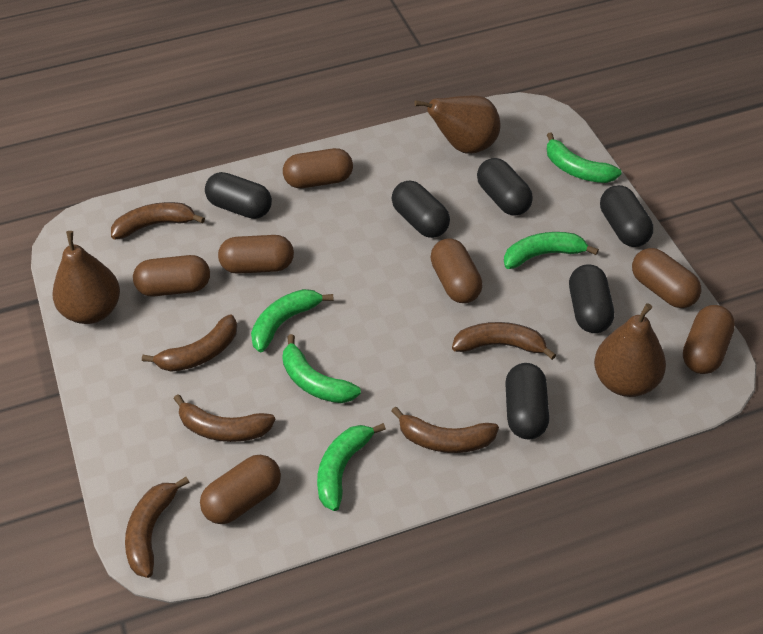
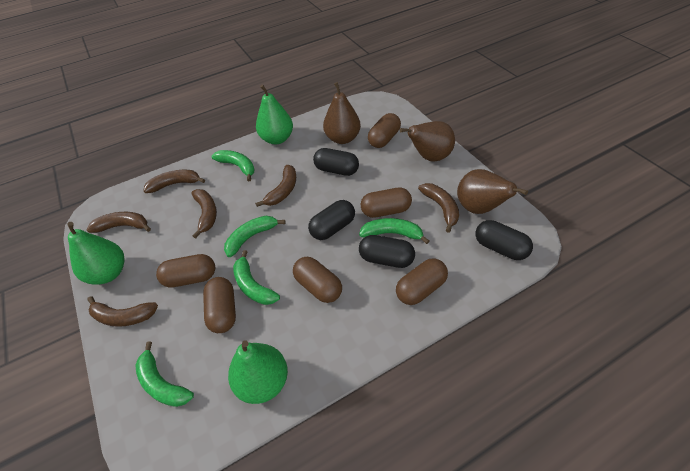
black capsule: [205,172,272,219] [392,181,450,238] [477,158,533,216] [505,363,549,439] [569,264,614,333] [600,185,653,247] = 6 -> [308,200,355,240] [313,148,359,176] [359,235,415,268] [476,220,533,260] = 4
brown capsule: [133,255,210,297] [200,455,281,524] [218,235,294,274] [283,148,353,188] [430,238,483,303] [632,248,701,308] [683,305,735,374] = 7 -> [156,254,215,288] [203,277,236,333] [293,257,342,303] [361,188,412,218] [368,113,401,148] [396,258,448,305] = 6
green pear: none = 0 -> [67,222,125,285] [228,340,288,404] [256,84,293,144] = 3

